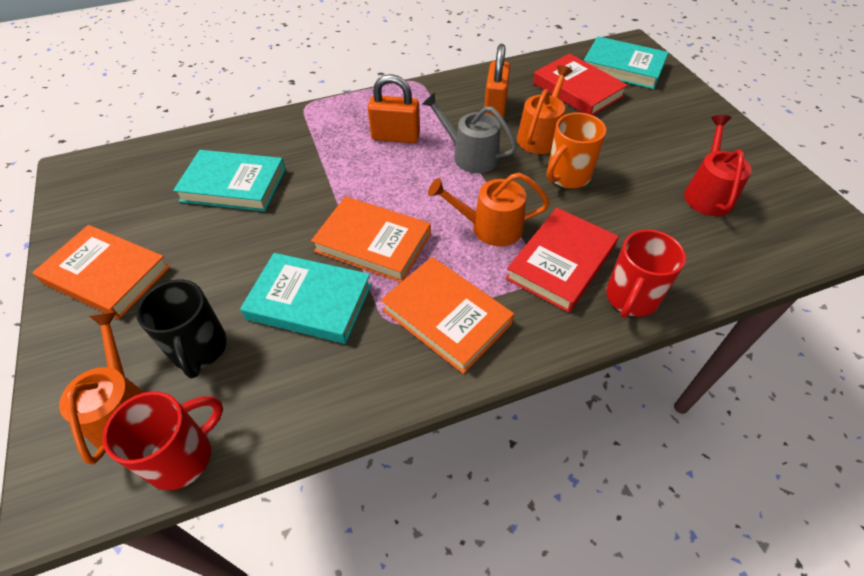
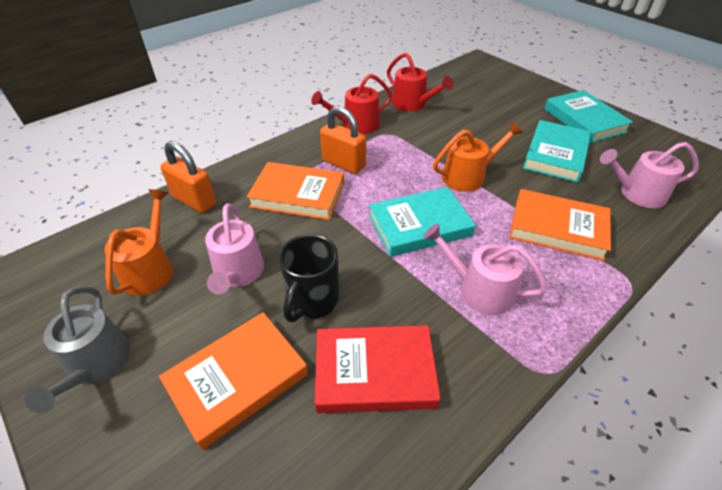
orange mug: [547,112,606,188] = 1 -> none = 0
orange watering can: [59,312,145,465] [428,172,550,246] [517,65,573,154] = 3 -> [105,189,173,296] [433,122,523,192] = 2
pink watering can: none = 0 -> [205,203,264,294] [423,224,547,315] [600,142,699,208] = 3
red book: [505,208,619,313] [533,53,628,115] = 2 -> [315,325,441,413] = 1
red mug: [102,391,223,490] [606,229,686,318] = 2 -> none = 0
red watering can: [684,115,752,216] = 1 -> [311,74,392,134] [387,53,453,112] = 2

